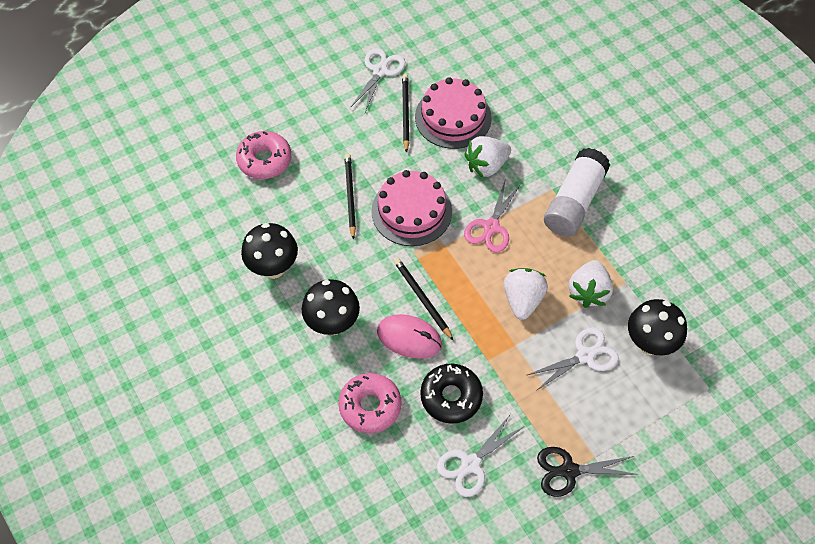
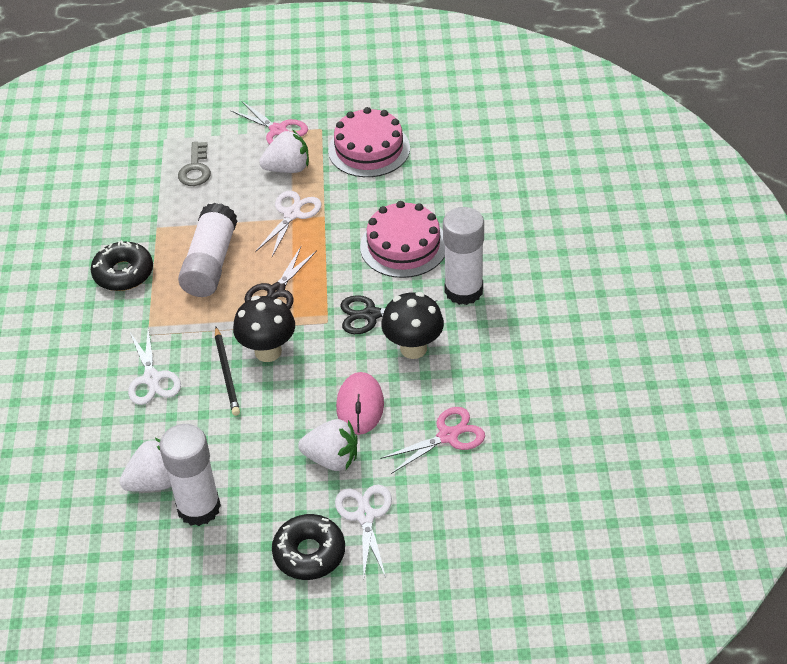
black donut: [420,363,483,424] = 1 -> [91,240,153,291] [272,514,345,580] = 2
black mushroom: [241,223,298,279] [302,279,360,335] [628,299,687,356] = 3 -> [233,296,295,362] [381,292,444,359] = 2
black pencil: [344,154,356,240] [394,258,454,341] [402,74,410,153] = 3 -> [215,327,240,416] = 1
black scissors: [537,447,638,497] = 1 -> [245,247,317,309] [340,295,437,334] = 2
grey key: none = 0 -> [178,142,211,186] = 1
pink donut: [236,131,291,179] [338,373,401,433] = 2 -> none = 0
pink scissors: [464,179,521,253] = 1 -> [230,101,308,144] [380,407,485,474] = 2
white glue stick: [544,148,610,237] = 1 -> [159,424,221,526] [178,203,237,297] [443,207,484,305] = 3

